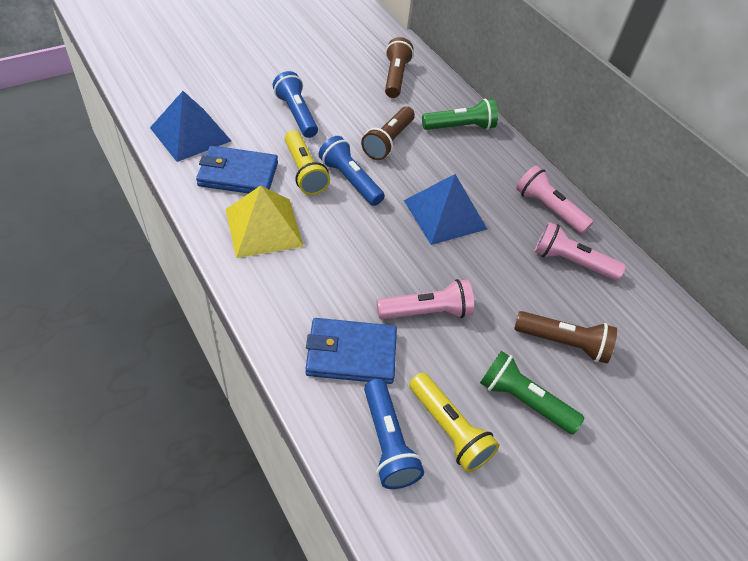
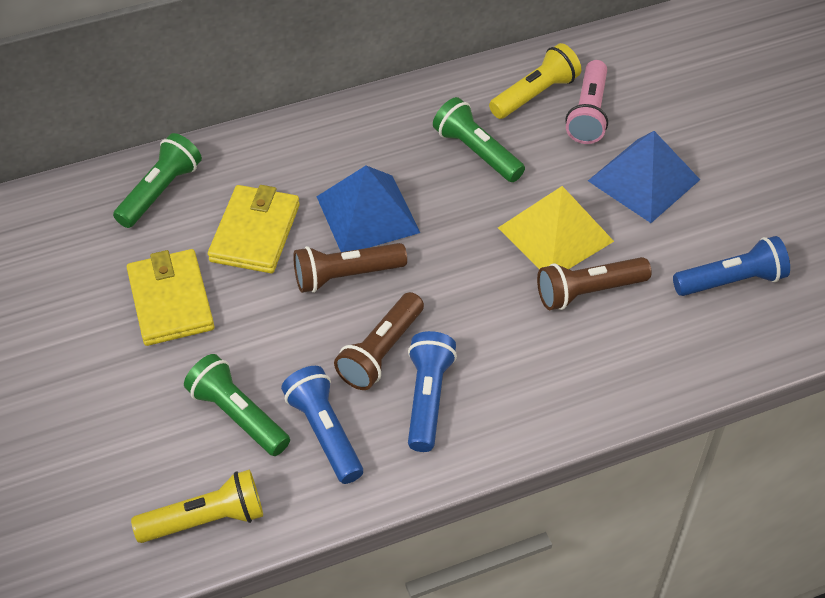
blue wallet: [196,145,278,193] [305,318,397,384] = 2 -> none = 0
green flashlight: [422,99,498,130] [480,351,584,434] = 2 -> [113,133,202,228] [184,354,290,456] [433,97,525,182] = 3
pink flashlight: [377,279,474,319] [516,165,594,234] [534,222,626,281] = 3 -> [566,60,608,144] = 1
yellow wallet: none = 0 -> [127,249,214,346] [208,185,300,273] = 2

